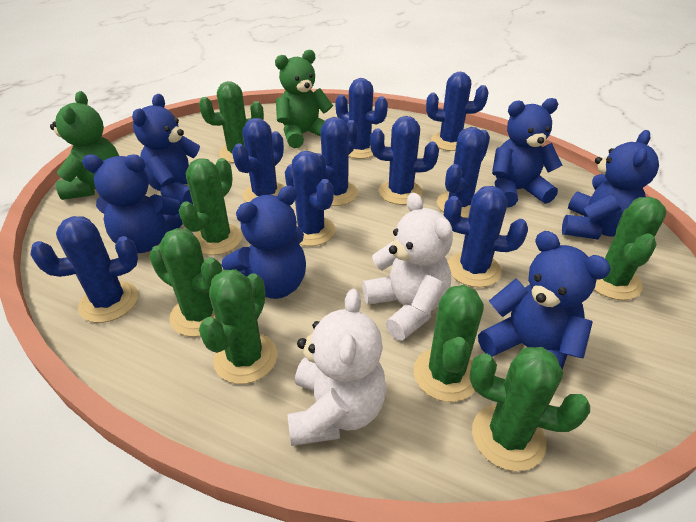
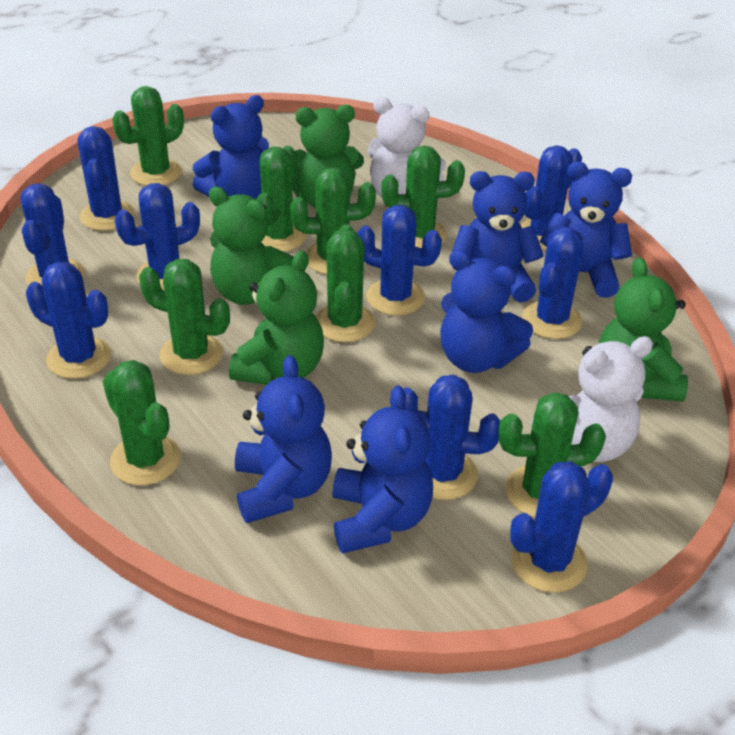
green cactus: [149,228,223,337] [179,158,242,255] [199,81,264,163] [199,269,277,384] [414,285,484,402] [469,347,590,471] [594,197,667,300] = 7 -> [103,360,181,485] [112,86,184,186] [139,259,230,375] [256,146,306,252] [290,167,376,274] [316,224,375,342] [381,146,465,248] [498,392,606,517] = 8
green teddy bear: [50,91,119,200] [275,50,333,148] = 2 -> [209,187,294,305] [229,250,324,385] [292,105,364,208] [599,257,688,402] = 4

